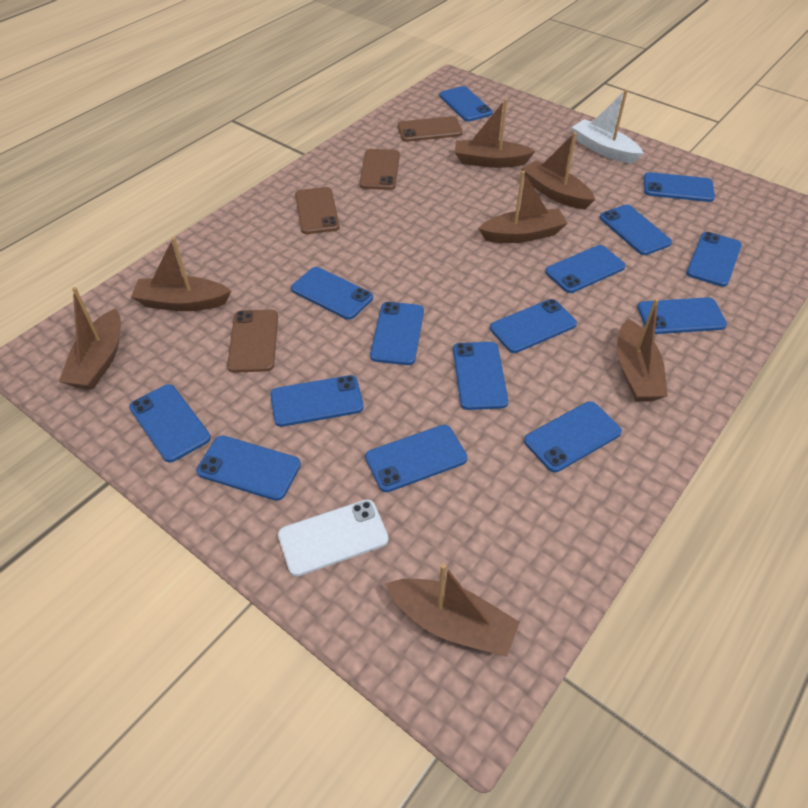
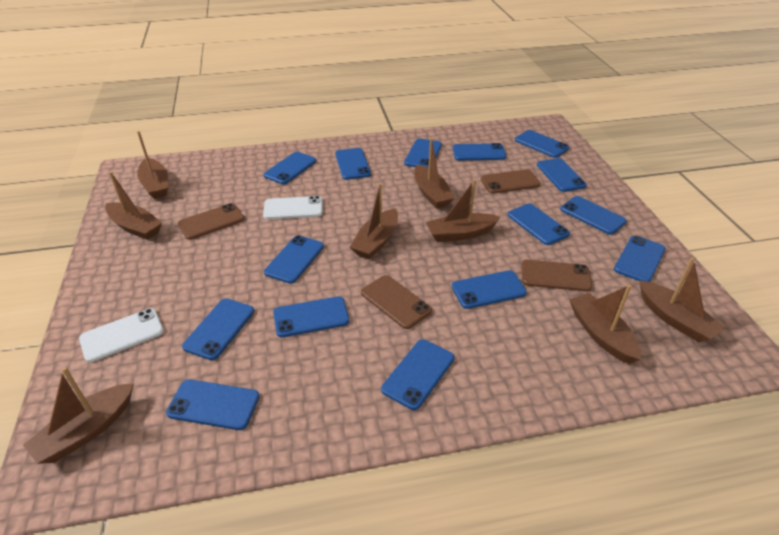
brown boat: [59,287,121,389] [131,237,231,311] [385,563,520,657] [455,98,535,168] [478,171,568,243] [521,132,595,209] [617,298,668,401] = 7 -> [23,367,134,464] [105,171,162,240] [137,131,168,199] [350,183,398,259] [414,139,455,209] [426,179,500,242] [569,285,641,364] [639,257,725,342] = 8
white boat: [572,89,643,164] = 1 -> none = 0
white phone: [278,499,389,576] = 1 -> [79,308,164,362] [263,196,323,219] = 2

